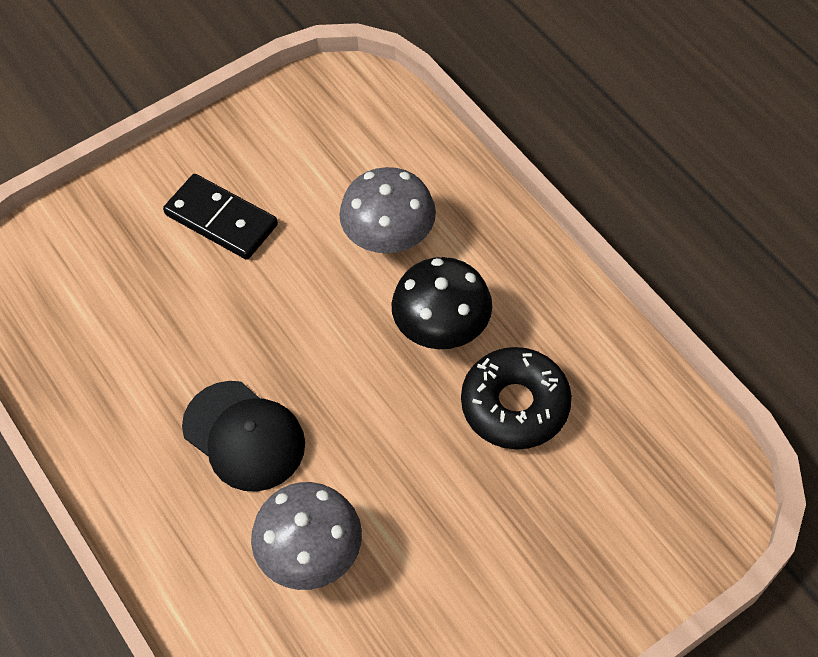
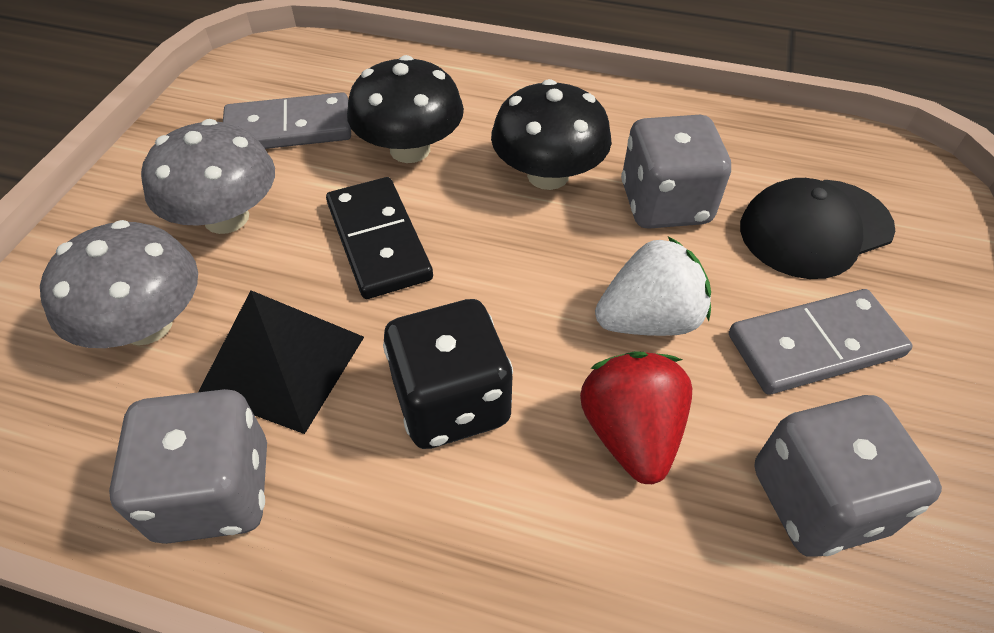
black dice: none = 0 -> [383,299,513,449] = 1
black donut: [461,347,572,450] = 1 -> none = 0
black mushroom: [392,257,492,349] = 1 -> [347,55,464,163] [491,79,612,190] = 2
black pyramid: none = 0 -> [198,290,364,434] = 1
grey dice: none = 0 -> [109,389,267,544] [621,115,731,229] [754,395,942,557] = 3
grey domino: none = 0 -> [223,92,351,149] [729,289,913,395] = 2
red strawberry: none = 0 -> [580,351,692,485] = 1
white strawberry: none = 0 -> [595,236,711,336] = 1

